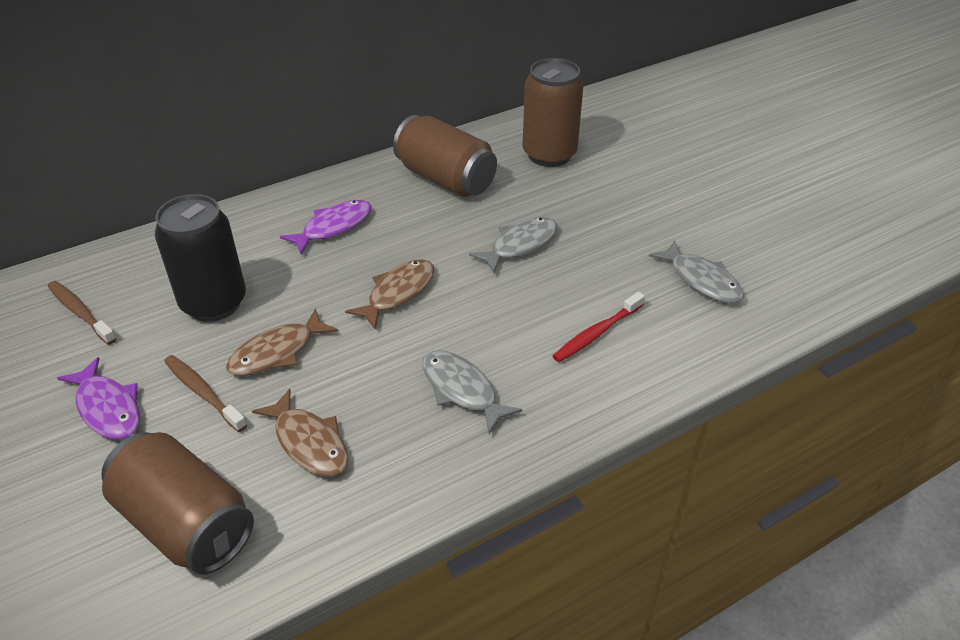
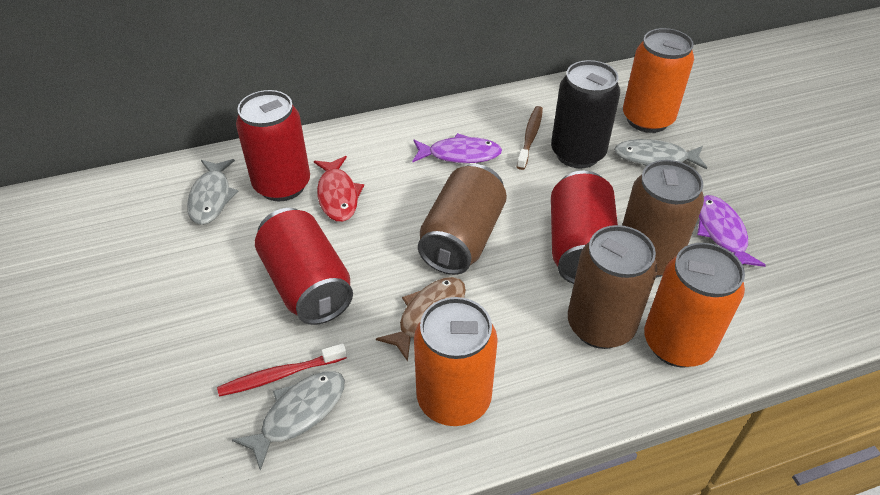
brown fish: [226,308,338,376] [252,389,348,477] [345,259,434,330] = 3 -> [376,277,466,362] = 1
brown toothbrush: [48,281,117,345] [164,355,247,432] = 2 -> [517,106,543,170] = 1
orange can: none = 0 -> [414,297,498,426] [623,28,694,133] [644,243,745,368] = 3
red can: none = 0 -> [236,90,310,201] [255,208,353,325] [551,170,618,284] = 3
red fish: none = 0 -> [314,156,364,222] = 1

